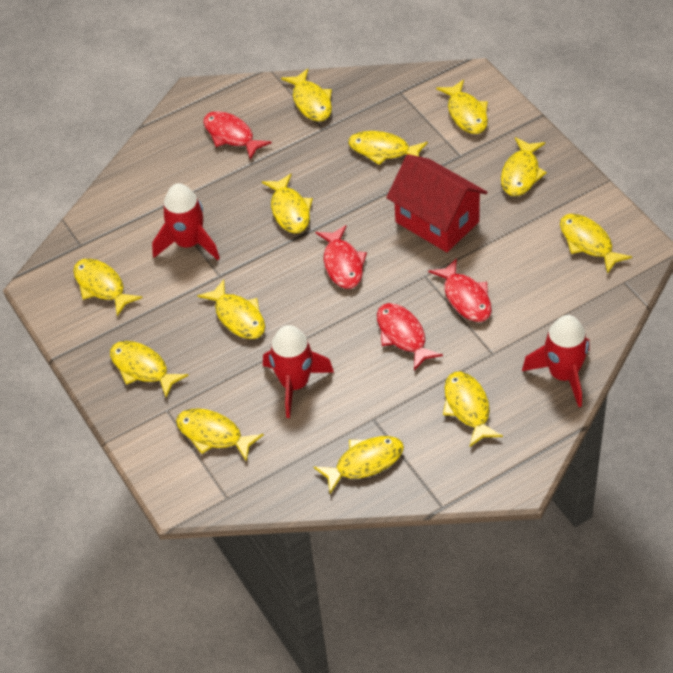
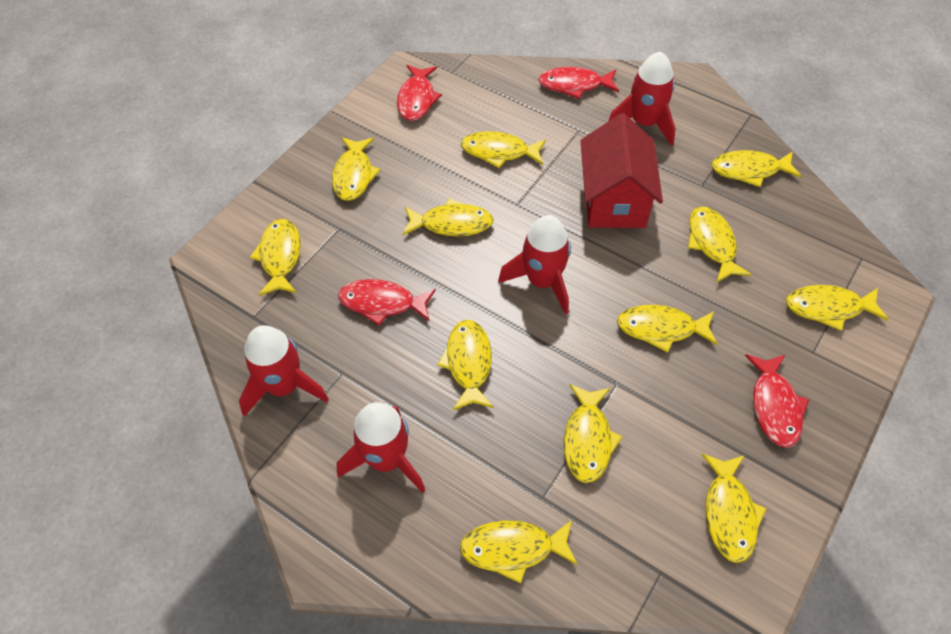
red rocket: [152,183,220,260] [263,325,334,418] [522,315,590,407] = 3 -> [239,325,329,417] [336,402,425,493] [498,215,571,314] [609,52,676,146] = 4

